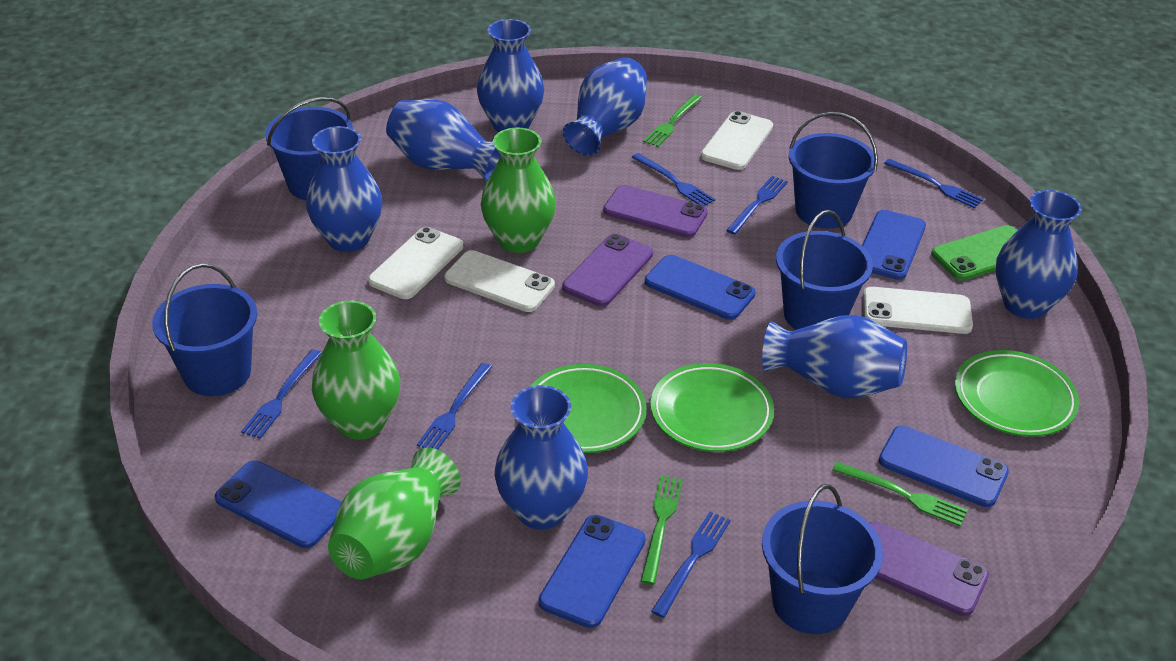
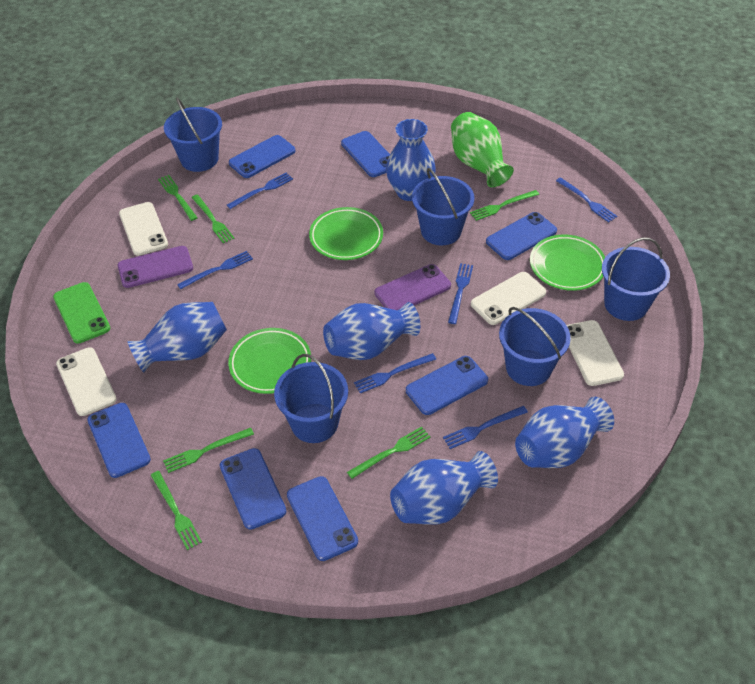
blue phone: [215,460,341,548] [539,514,646,628] [645,255,756,320] [862,210,926,280] [879,426,1009,507] = 5 -> [87,403,151,478] [220,448,286,530] [229,135,296,178] [287,476,358,561] [341,131,390,177] [406,356,488,415] [486,212,557,260] = 7
blue vase: [306,126,382,252] [386,99,501,182] [477,19,544,132] [495,385,588,530] [563,57,647,156] [762,315,907,398] [996,190,1082,319] = 7 -> [127,302,227,373] [323,302,420,360] [386,119,436,201] [390,451,498,525] [515,397,614,468] = 5
green fork: [641,475,682,585] [643,94,702,147] [832,462,967,526] = 3 -> [151,471,202,550] [158,175,198,221] [163,428,254,473] [191,194,235,243] [347,427,430,479] [470,190,539,221] = 6
green vase: [312,301,400,440] [328,447,461,579] [481,127,556,253] = 3 -> [451,112,514,187] = 1
purple phone: [562,234,653,307] [603,185,708,238] [870,522,989,616] = 3 -> [118,246,193,288] [375,264,451,310] = 2

